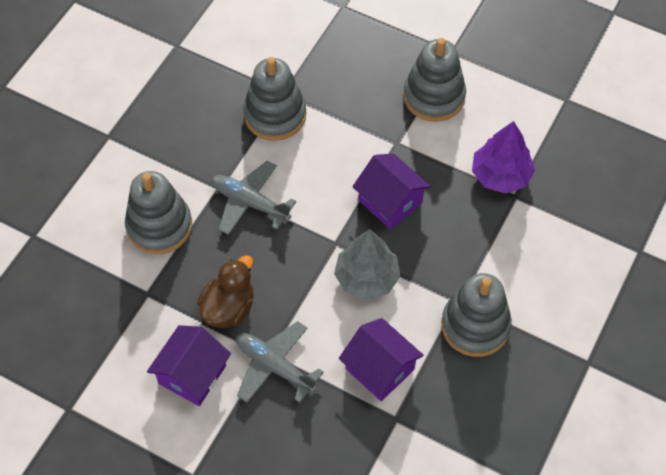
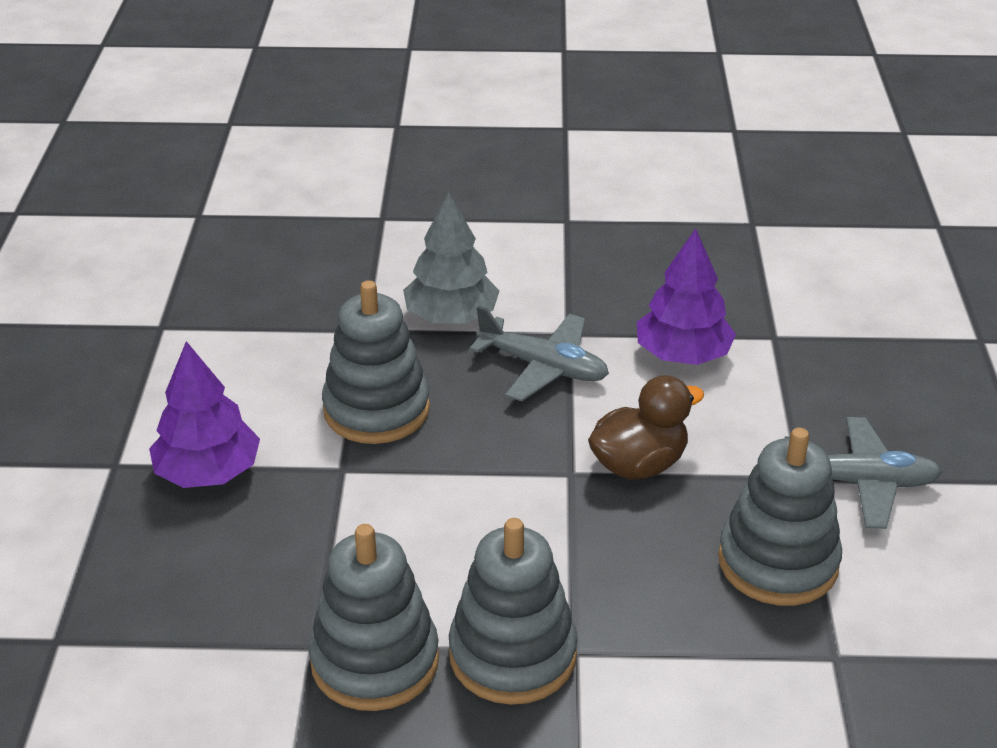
purple house: [147,325,231,406] [339,318,424,401] [352,153,431,229] = 3 -> none = 0
purple tree: [472,121,535,194] = 1 -> [149,341,260,488] [637,228,736,365] = 2

